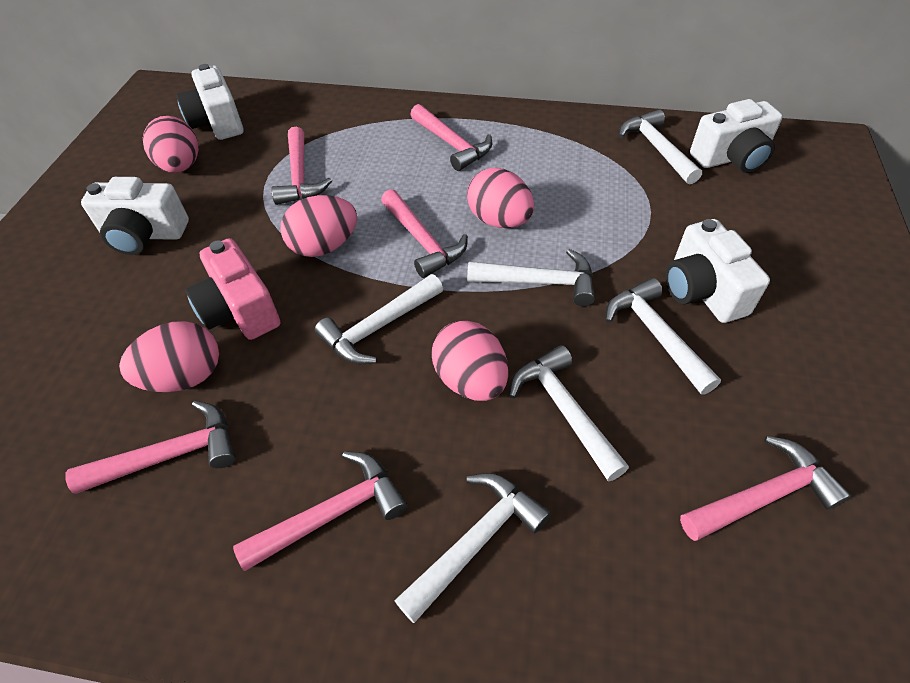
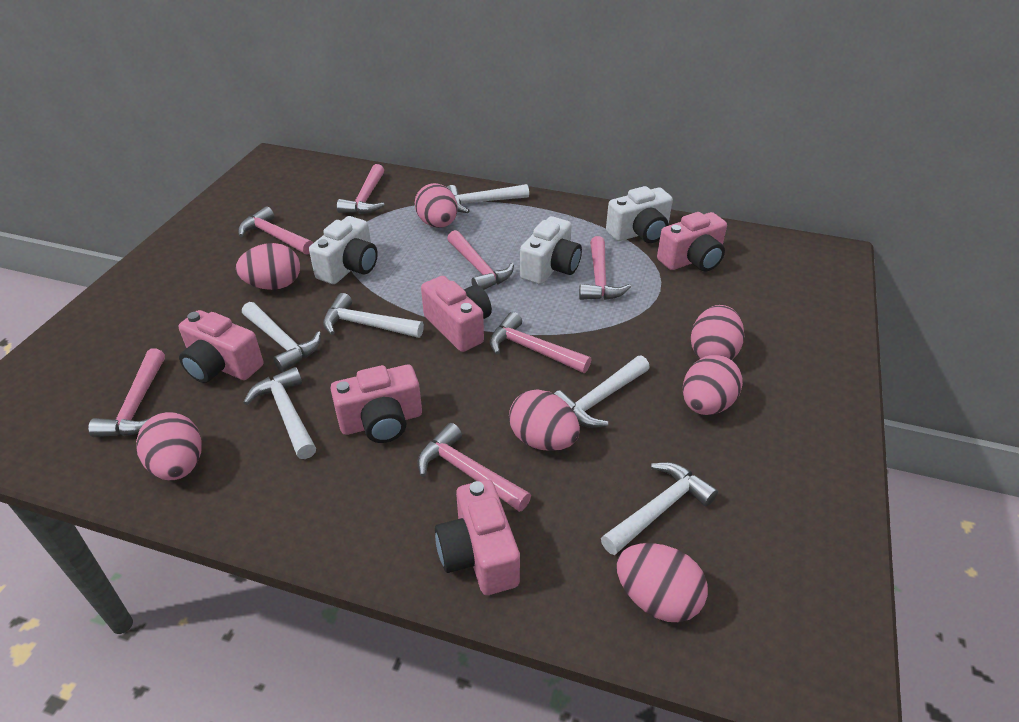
pink camera: [185,238,280,340] = 1 -> [179,310,263,383] [330,365,422,443] [421,276,492,352] [435,479,520,595] [657,212,727,271] = 5
pink egg: [119,321,219,392] [143,116,199,173] [280,195,357,257] [432,320,508,401] [467,168,534,228] = 5 -> [136,412,202,480] [236,243,300,290] [415,183,458,228] [509,389,580,451] [617,543,708,622] [683,355,743,415] [691,305,744,360] = 7
pink hammer: [66,401,236,494] [233,451,408,571] [271,127,332,205] [381,189,468,278] [410,104,492,171] [680,436,851,541] = 6 -> [88,348,165,437] [238,206,313,255] [337,164,385,214] [417,423,531,512] [447,230,514,290] [490,312,591,373] [579,236,631,300] = 7
white camera: [81,177,189,255] [176,64,244,140] [665,219,770,323] [690,99,783,173] = 4 -> [309,216,378,284] [520,216,582,284] [606,186,673,243] = 3

